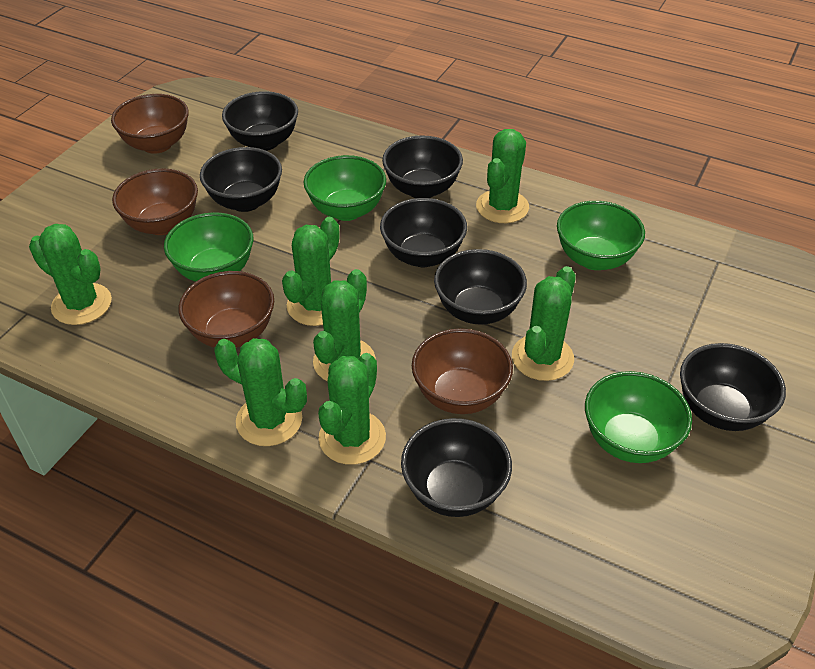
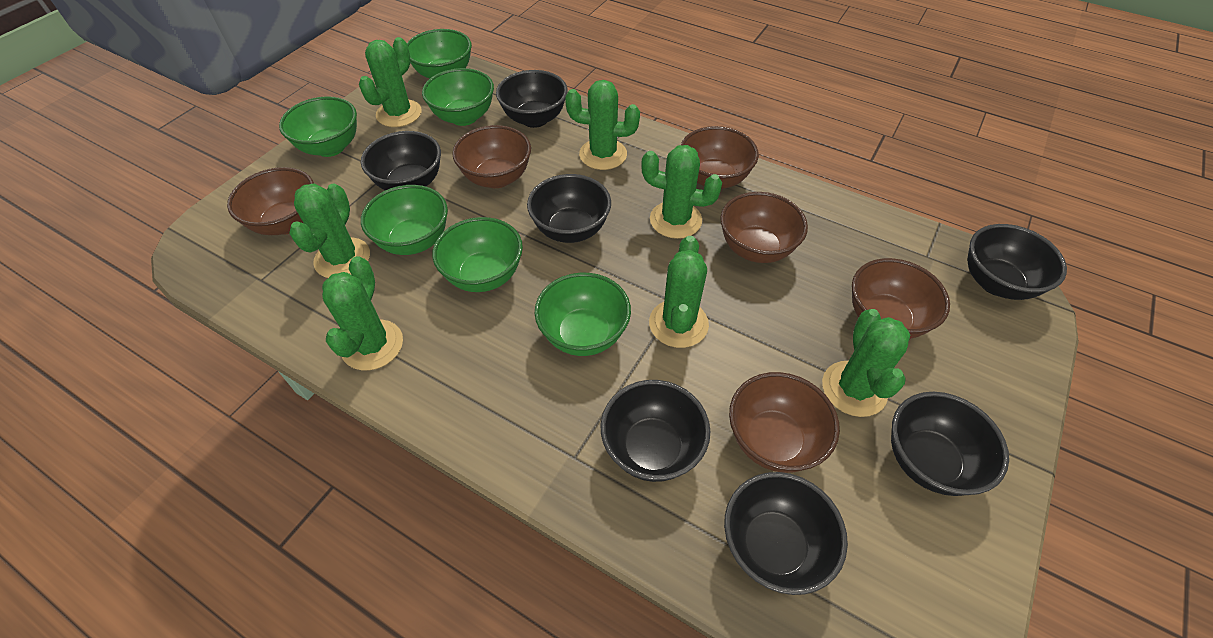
brown bowl: [111,94,189,154] [112,168,198,235] [179,271,274,348] [412,328,513,414] = 4 -> [227,167,314,235] [452,125,531,188] [681,126,759,189] [720,192,808,263] [729,372,840,473] [852,258,950,339] = 6
green bowl: [164,212,253,282] [304,155,386,221] [557,201,645,270] [585,371,692,463] = 4 -> [279,96,357,157] [361,185,448,255] [407,29,472,78] [422,68,494,126] [432,217,523,292] [535,273,631,356] = 6

